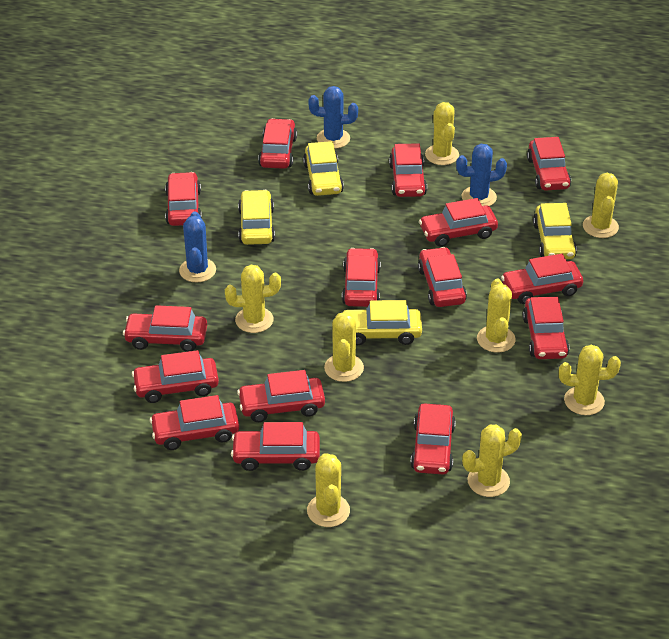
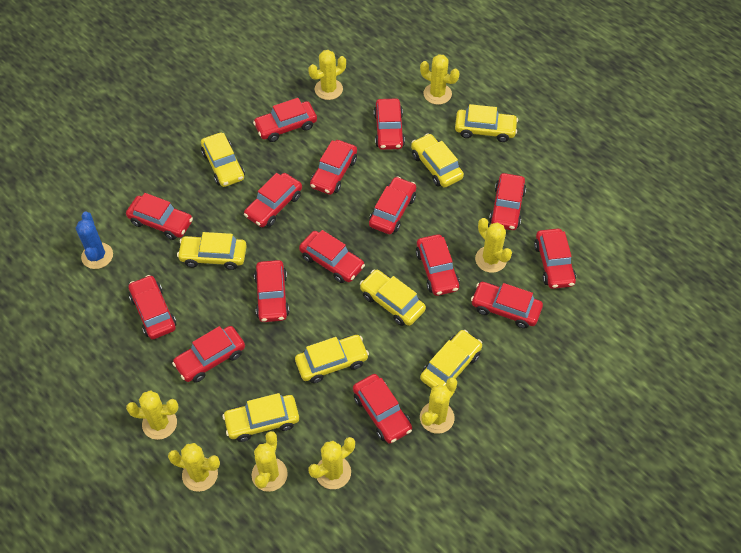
blue cactus: [179,211,216,283] [309,86,358,149] [456,144,507,206] = 3 -> [76,212,113,269] = 1
yellow car: [238,190,275,245] [303,141,344,196] [343,300,422,345] [533,203,577,259] = 4 -> [177,232,247,270] [201,133,245,187] [222,393,299,442] [295,335,369,383] [360,270,426,326] [411,134,464,188] [420,330,482,388] [455,104,518,142] = 8

